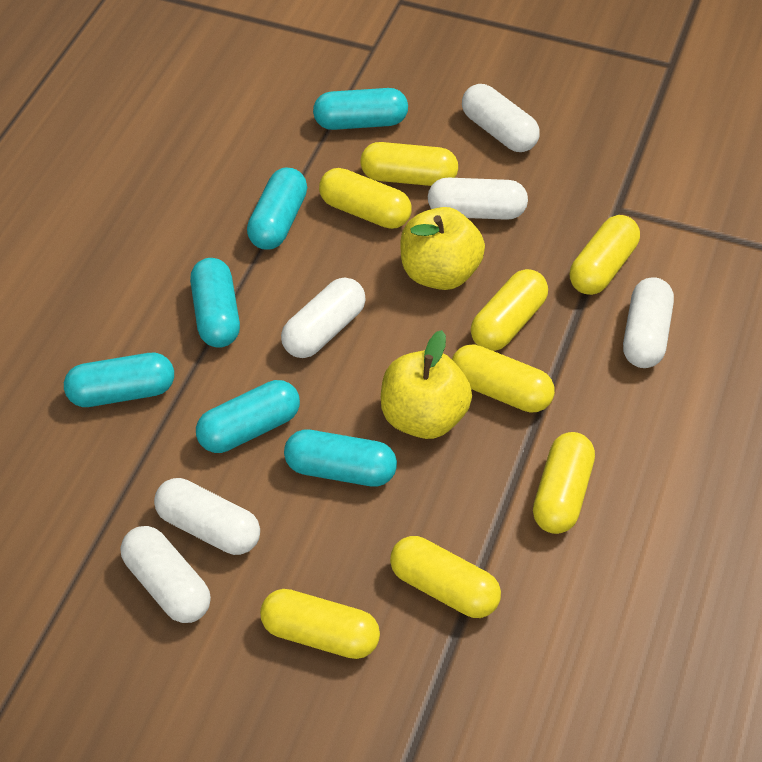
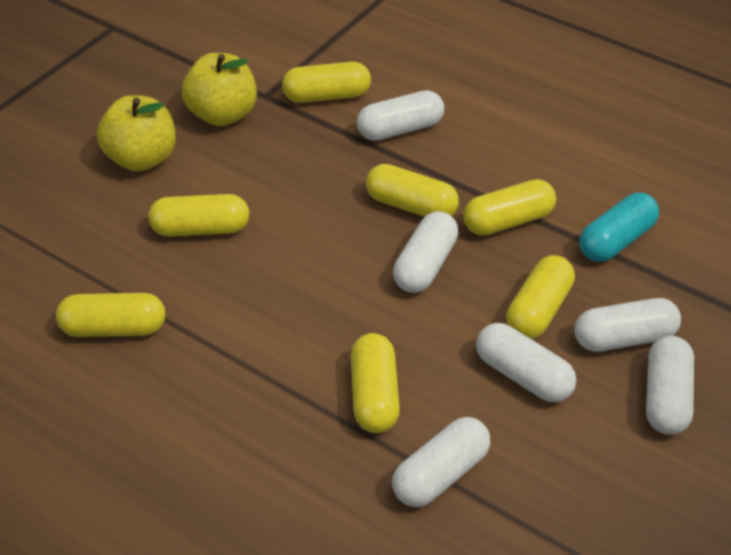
turquoise capsule: [64,353,174,407] [190,258,240,348] [196,380,300,453] [247,167,307,250] [284,430,397,487] [313,88,408,130] = 6 -> [580,192,659,262] = 1
yellow capsule: [260,589,380,659] [319,168,412,229] [361,142,458,186] [390,536,501,618] [452,344,555,413] [471,269,548,351] [533,432,595,534] [570,215,640,295] = 8 -> [56,293,165,337] [148,194,249,237] [282,62,371,103] [351,333,400,433] [366,164,459,217] [463,179,556,236] [506,255,575,339] = 7

